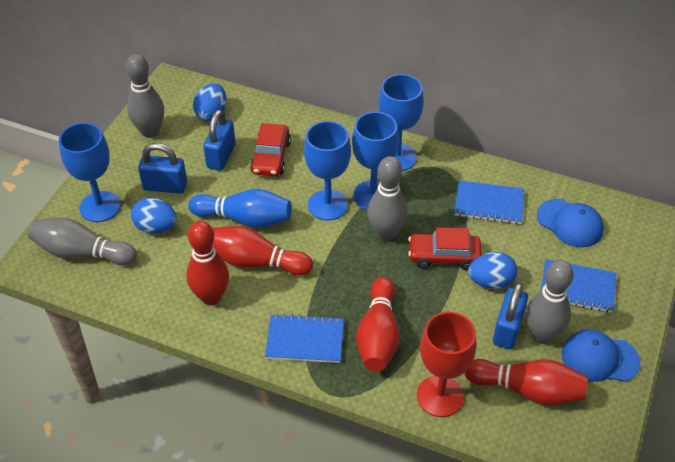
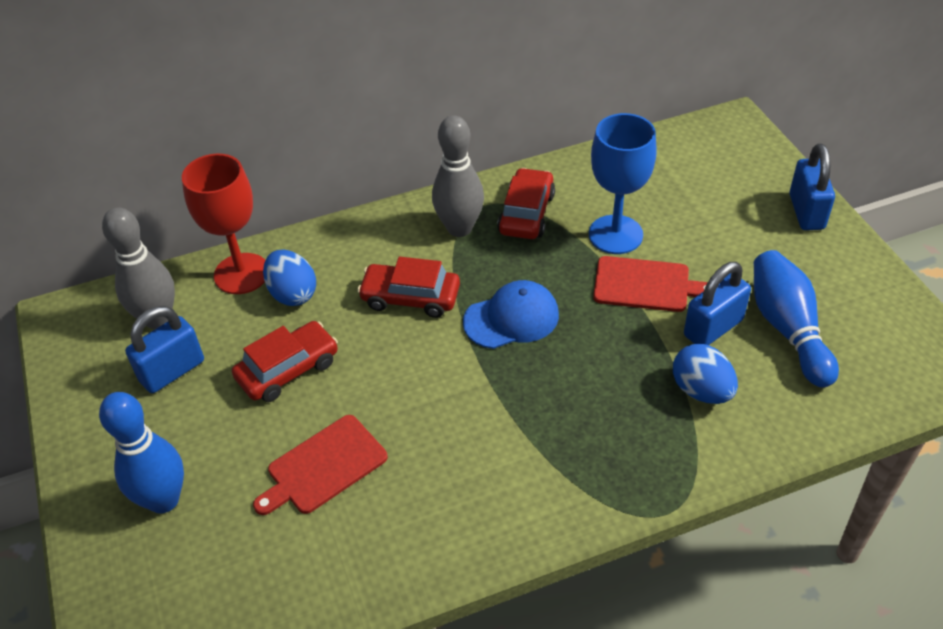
blue bowling pin: [189,189,292,228] = 1 -> [99,392,184,513] [754,250,839,388] = 2
blue cap: [537,199,604,247] [561,329,641,382] = 2 -> [463,280,559,349] = 1
blue egg: [131,198,177,233] [193,83,227,121] [468,252,518,289] = 3 -> [263,250,316,306] [673,344,738,404] = 2
blue goblet: [59,123,120,222] [304,121,351,220] [352,112,399,210] [379,74,424,171] = 4 -> [589,113,657,254] = 1
blue notebook: [265,314,344,363] [454,180,525,224] [541,259,617,313] = 3 -> none = 0
grey bowling pin: [28,217,137,266] [126,54,164,138] [367,156,408,241] [526,260,574,344] = 4 -> [102,207,175,329] [432,115,484,237] = 2
red bowling pin: [186,221,229,305] [212,226,313,276] [356,277,400,372] [464,359,588,405] = 4 -> none = 0
red car: [250,123,291,176] [408,227,482,270] = 2 -> [232,321,338,402] [358,257,460,318] [497,168,555,239] = 3
red cutting board: none = 0 -> [253,415,388,515] [593,256,708,312] = 2

